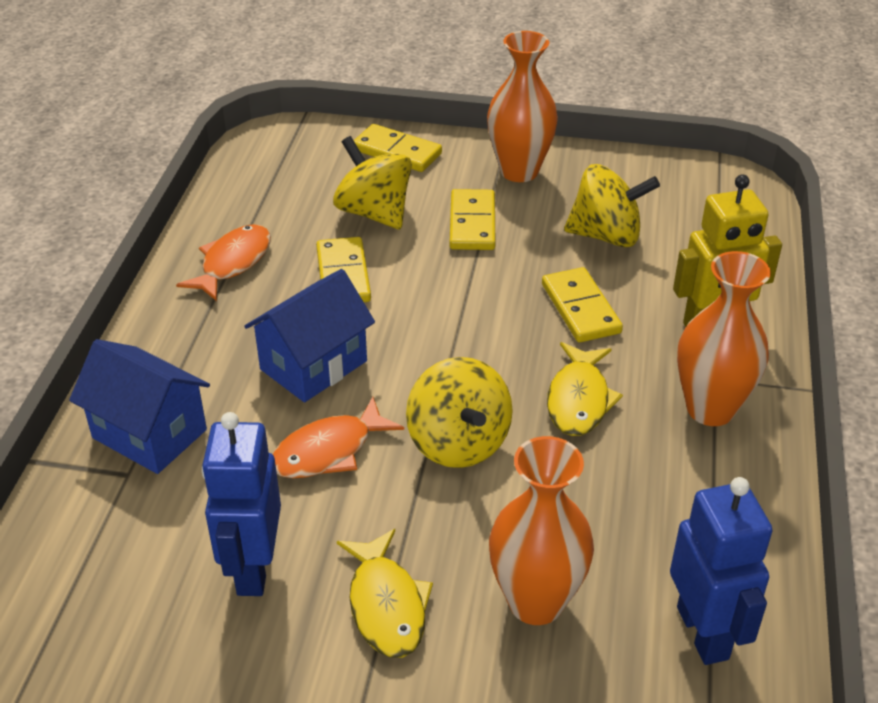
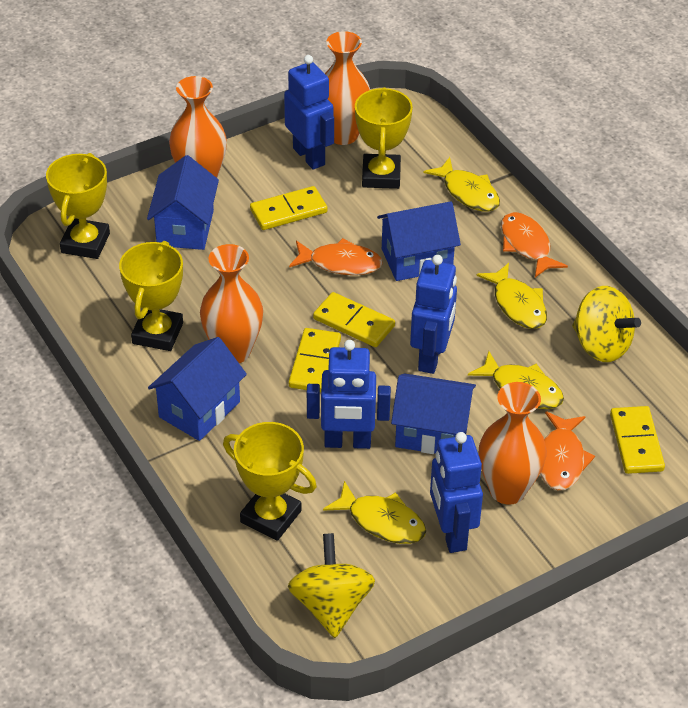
blue house: [69,339,210,474] [244,269,375,403] = 2 -> [147,155,219,250] [148,337,247,441] [377,201,461,281] [391,373,476,454] = 4
blue robot: [202,412,281,596] [670,477,772,665] = 2 -> [284,55,334,170] [307,340,391,449] [410,255,457,374] [430,432,483,553] = 4
orange fish: [176,224,271,301] [273,397,404,478] = 2 -> [289,238,383,275] [501,212,568,277] [540,411,595,490] = 3
orange vase: [487,31,558,182] [489,436,594,625] [677,251,771,426] = 3 -> [169,76,227,178] [200,244,263,363] [325,31,370,145] [479,382,547,505] = 4
yellow fish: [337,529,433,658] [547,342,623,436] = 2 -> [323,481,426,544] [424,157,500,212] [468,351,564,409] [476,263,547,329] = 4
yellow robot: [673,174,782,327] = 1 -> none = 0
yellow spinning top: [333,136,412,230] [406,357,513,468] [564,164,660,247] = 3 -> [288,533,375,638] [572,286,641,362] = 2
yellow trophy: none = 0 -> [46,153,110,259] [119,241,183,351] [223,422,317,541] [355,87,413,189] = 4

